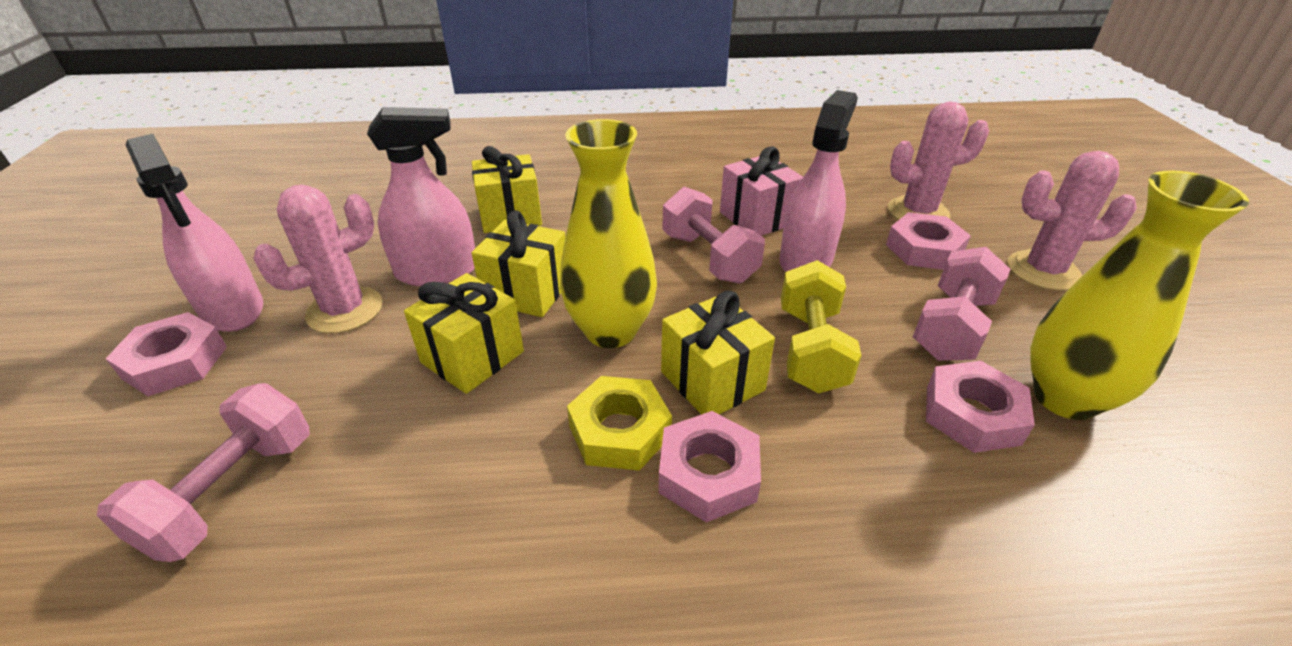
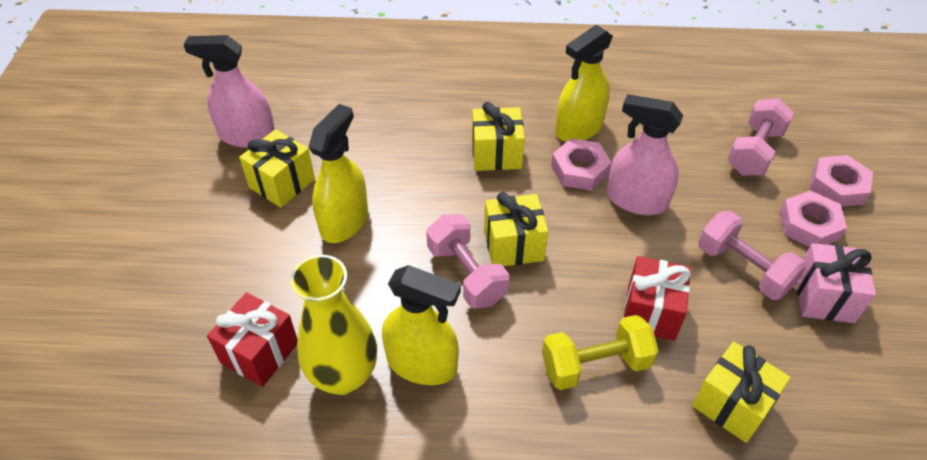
pink cactus: [253,185,382,333] [888,102,989,220] [1008,151,1137,290] = 3 -> none = 0
pink nut: [105,312,227,396] [658,411,761,523] [886,212,971,270] [926,361,1035,453] = 4 -> [551,138,612,191] [780,190,847,247] [809,155,873,207] = 3
pink spray bottle: [125,134,263,332] [367,107,475,286] [779,90,858,272] = 3 -> [183,35,275,148] [607,94,683,215] = 2
red gift: none = 0 -> [207,292,297,387] [624,256,691,341] = 2
yellow nut: [567,376,672,471] = 1 -> none = 0
yellow spray bottle: none = 0 -> [308,104,368,243] [382,265,461,385] [556,25,613,142] = 3
yellow vase: [560,119,657,348] [1030,170,1249,420] = 2 -> [290,255,377,395] = 1

